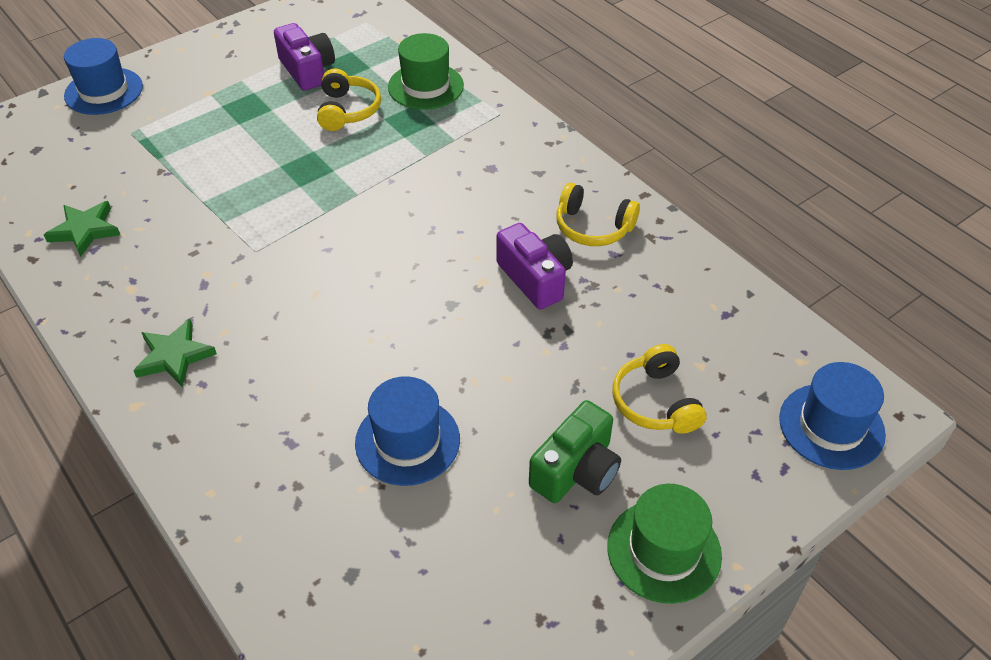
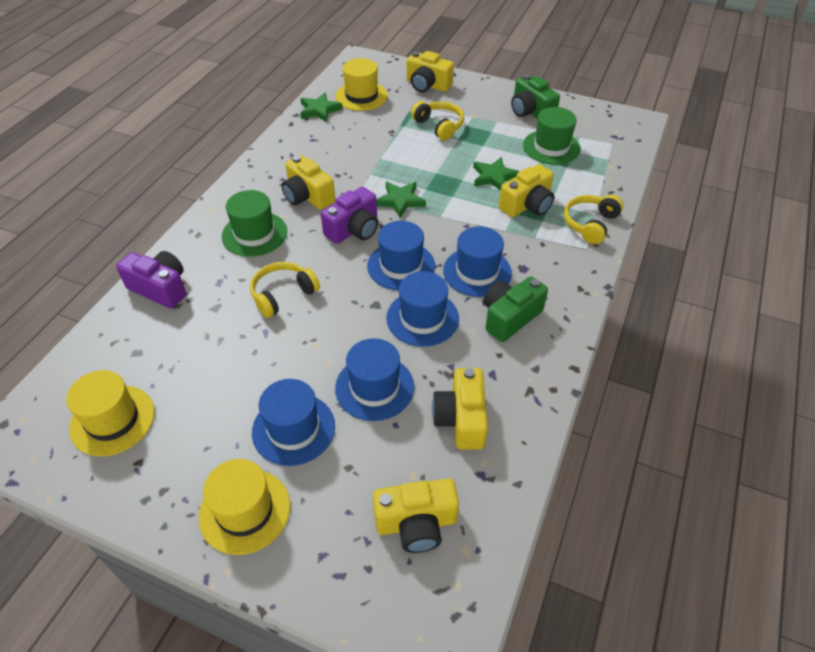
blue hat: [64,38,143,115] [355,376,460,486] [779,362,886,470] = 3 -> [252,379,335,466] [335,338,414,421] [367,221,435,290] [386,271,459,347] [443,226,512,297] = 5
green camera: [529,400,621,503] = 1 -> [483,276,548,342] [511,74,560,119] = 2
green star: [44,201,120,257] [133,319,217,387] = 2 -> [300,93,343,122] [376,182,426,218] [473,157,520,191] = 3
yellow camera: none = 0 -> [281,155,335,210] [373,479,459,553] [407,51,454,92] [432,368,488,450] [499,164,554,217] = 5
yellow hat: none = 0 -> [66,370,155,456] [199,459,290,555] [335,58,388,111] = 3

